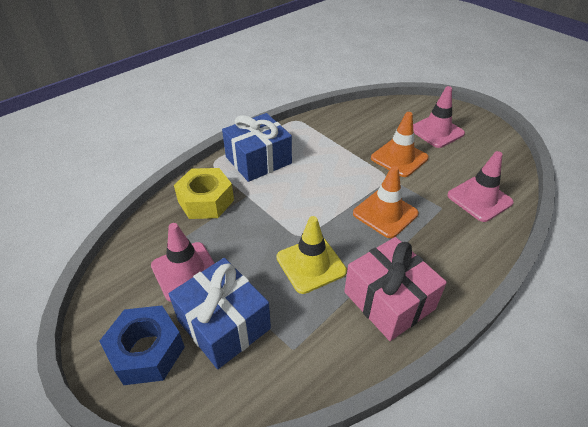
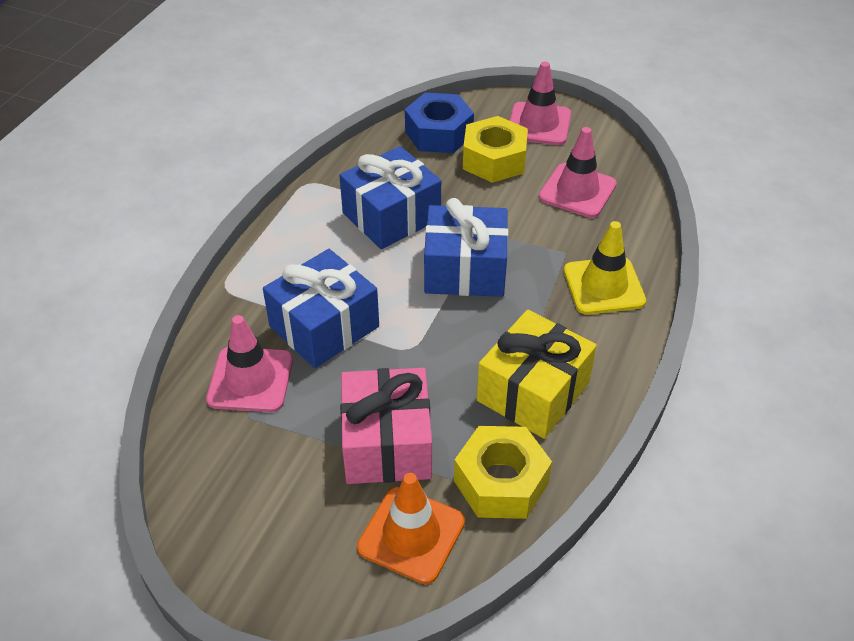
blue gift: [169,258,271,369] [222,113,292,182] = 2 -> [263,249,379,368] [339,146,441,249] [424,198,508,297] = 3
orange traffic cone: [353,166,418,238] [371,112,429,177] = 2 -> [357,473,465,584] = 1
yellow gift: none = 0 -> [477,310,597,439] = 1
yellow nut: [174,168,234,219] = 1 -> [454,426,552,519] [463,116,528,183] = 2

